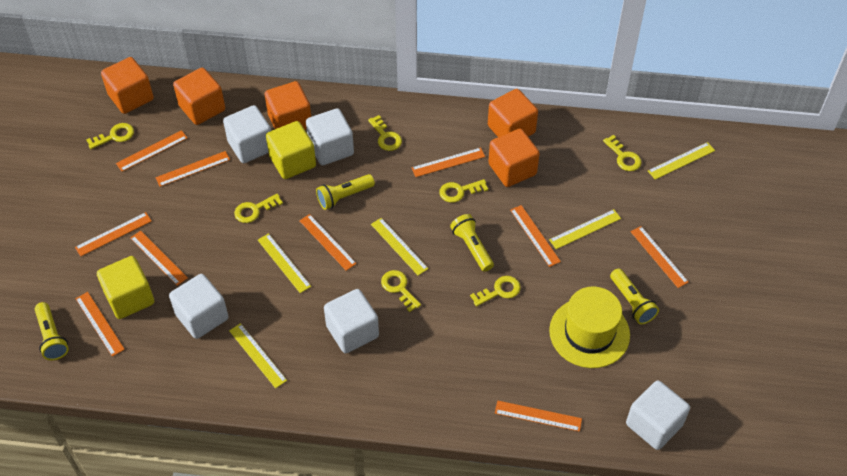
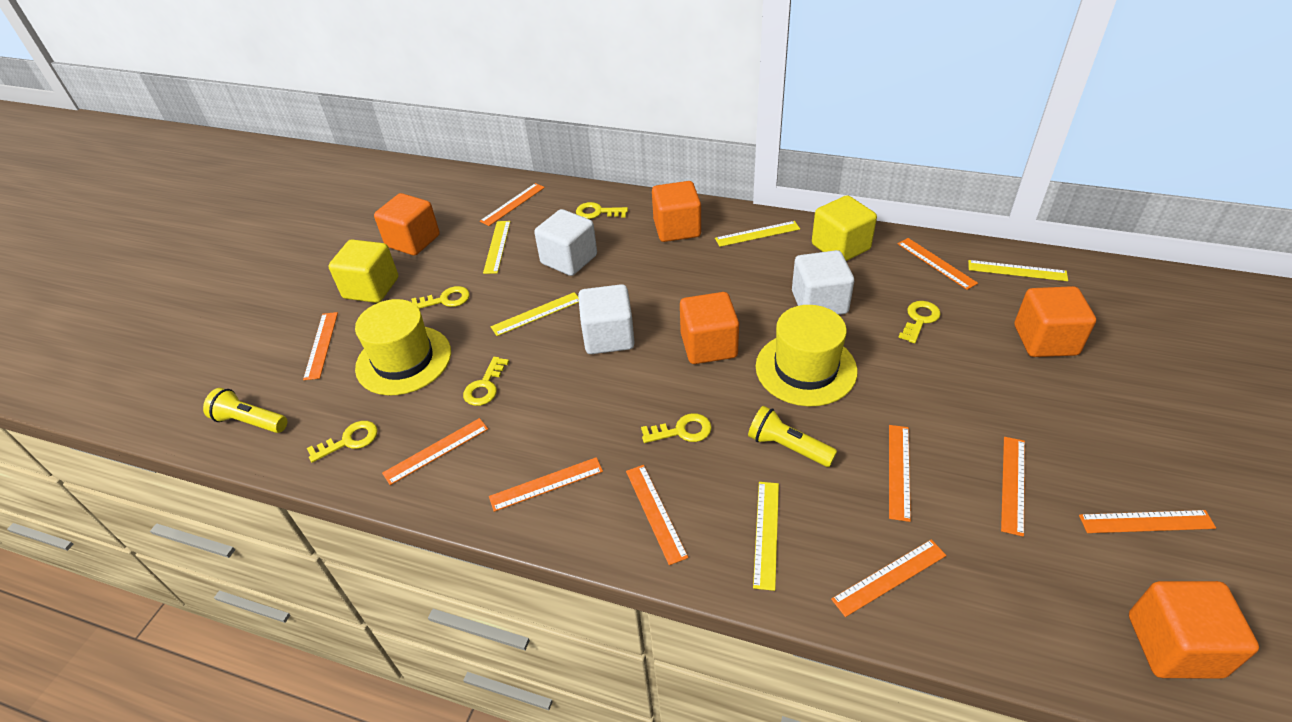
white cube: [169,274,228,339] [223,105,271,163] [306,108,354,165] [324,289,379,353] [626,380,690,450] = 5 -> [534,209,597,276] [578,284,635,354] [792,250,854,315] = 3
yellow flashlight: [35,302,69,360] [316,174,375,210] [450,214,494,272] [610,268,659,324] = 4 -> [203,388,287,433] [748,406,837,467] = 2
yellow hat: [549,287,630,368] = 1 -> [355,299,451,395] [756,305,858,406] = 2
yellow key: [86,123,134,149] [234,194,283,223] [368,115,402,151] [381,270,421,312] [439,179,488,203] [470,276,521,306] [603,135,641,171] = 7 -> [307,421,378,463] [411,286,470,309] [463,357,509,406] [576,202,628,219] [641,413,712,443] [898,301,941,343] = 6

